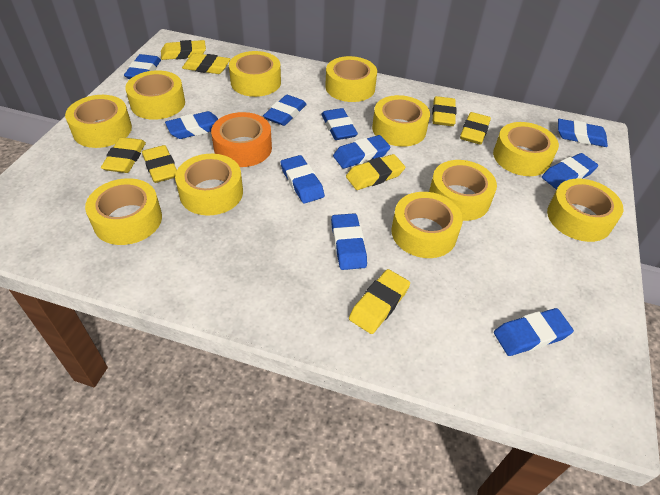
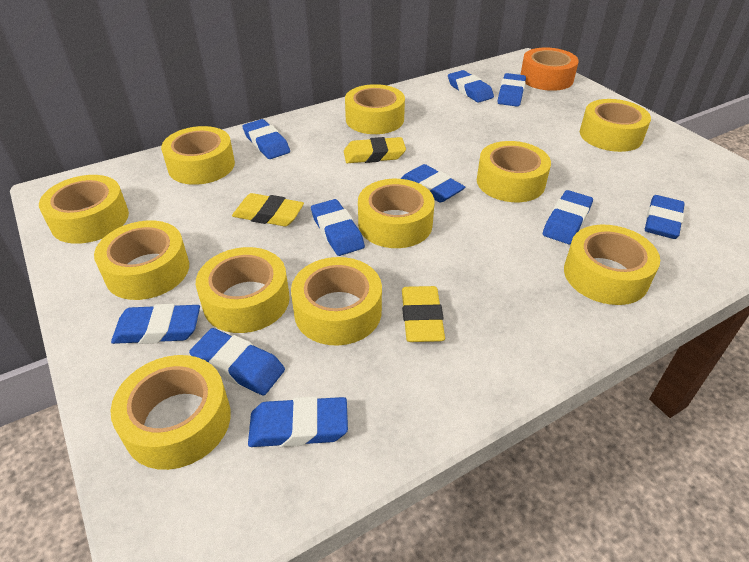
yellow eraser: [101,137,146,173] [142,145,177,183] [161,40,206,60] [182,53,230,74] [346,154,405,190] [349,269,410,334] [432,96,456,126] [460,112,491,145] = 8 -> [232,193,304,227] [344,137,406,163] [402,286,445,342] = 3

